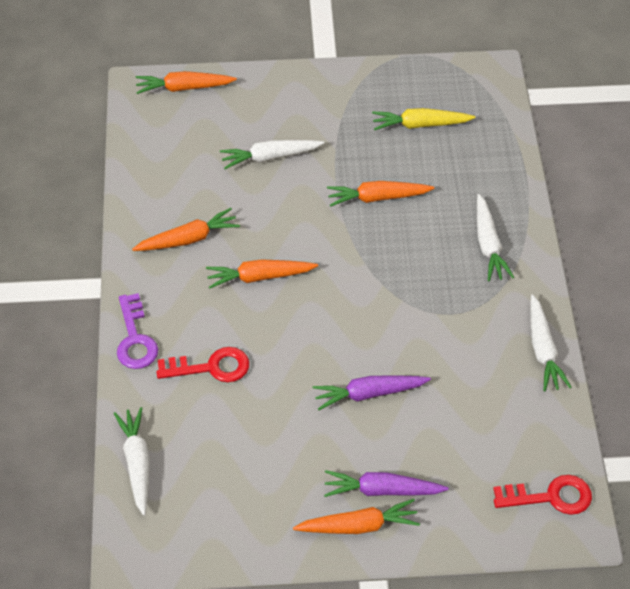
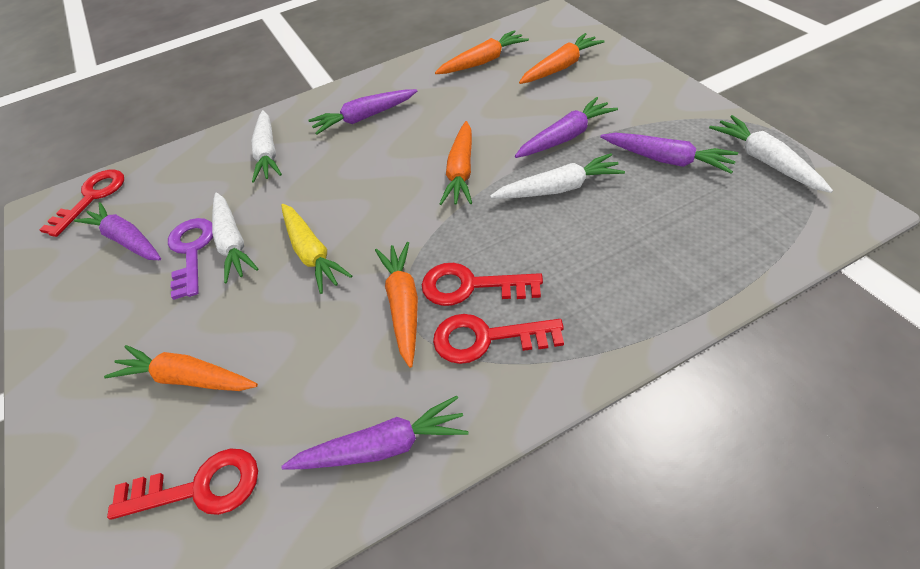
purple carrot: [312,375,431,410] [324,470,449,497] = 2 -> [74,202,161,260] [281,395,469,470] [308,89,417,135] [515,97,618,158] [600,133,738,174] = 5
red key: [156,347,249,382] [493,475,592,515] = 2 -> [39,170,124,237] [107,449,258,520] [422,263,543,306] [433,314,564,364] = 4

